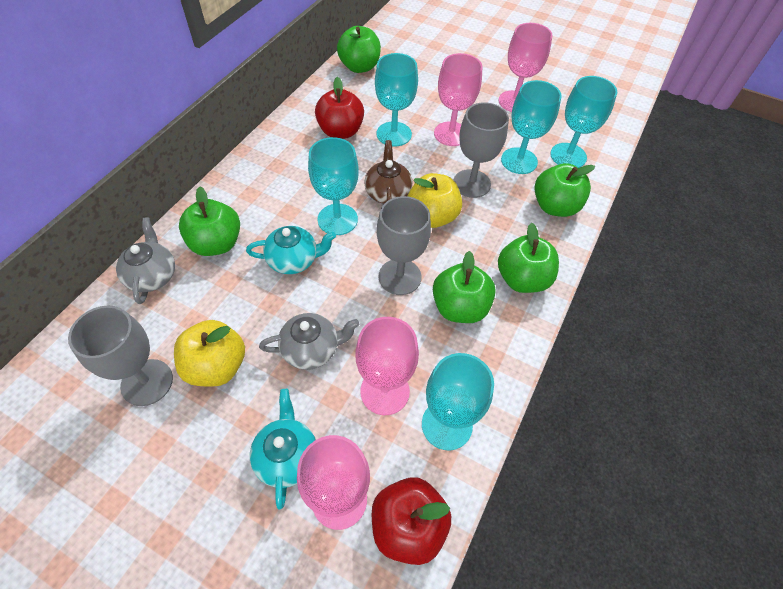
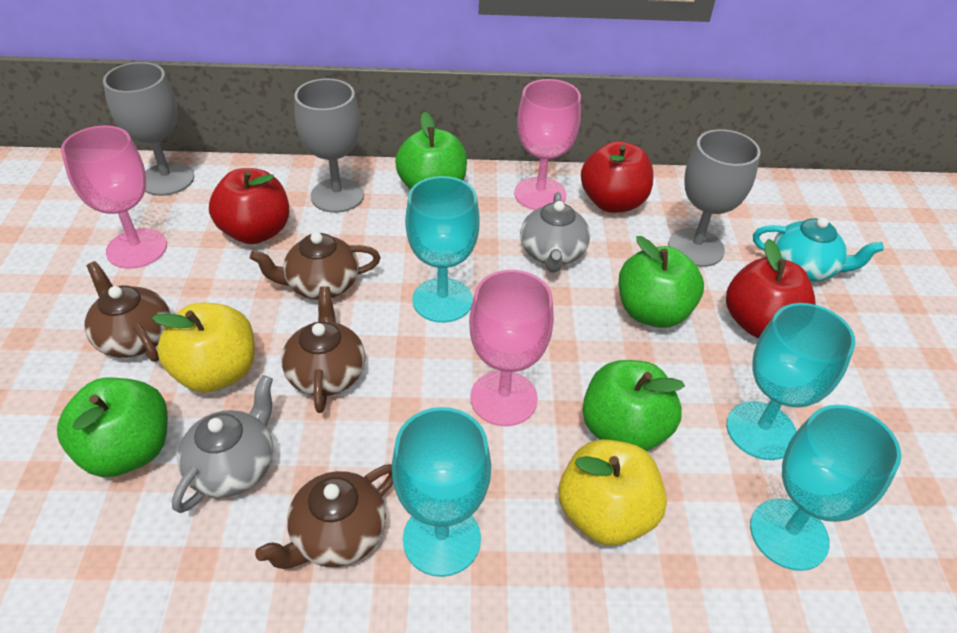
brown teapot: [364,140,412,204] = 1 -> [85,261,170,362] [250,232,381,300] [255,464,393,569] [281,286,365,413] = 4
green apple: [179,187,240,256] [337,26,381,73] [433,251,496,323] [498,223,559,293] [534,163,595,217] = 5 -> [57,377,168,477] [395,112,467,190] [582,360,685,451] [619,236,704,328] = 4
pink goblet: [297,435,370,530] [355,317,419,415] [434,53,483,146] [498,23,553,112] = 4 -> [61,126,167,269] [469,270,554,426] [514,79,581,210] = 3
red apple: [315,77,364,139] [372,477,451,565] = 2 -> [209,168,289,244] [581,141,654,213] [726,239,816,338] = 3
turquoise goblet: [308,137,359,235] [375,53,418,147] [422,353,494,450] [501,80,562,174] [550,76,617,168] = 5 -> [392,407,491,577] [405,176,480,323] [726,303,855,460] [750,405,901,571] = 4
turquoise teapot: [246,226,336,274] [250,389,316,509] = 2 -> [753,217,884,282] = 1

